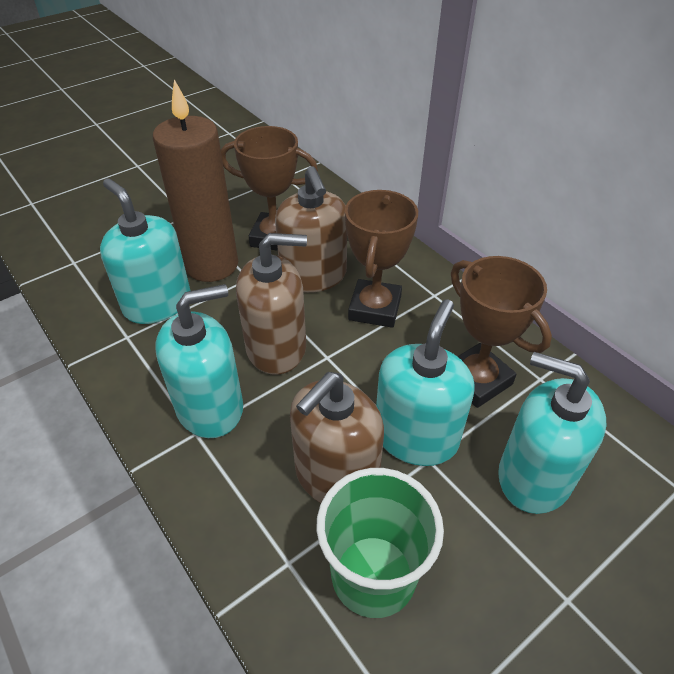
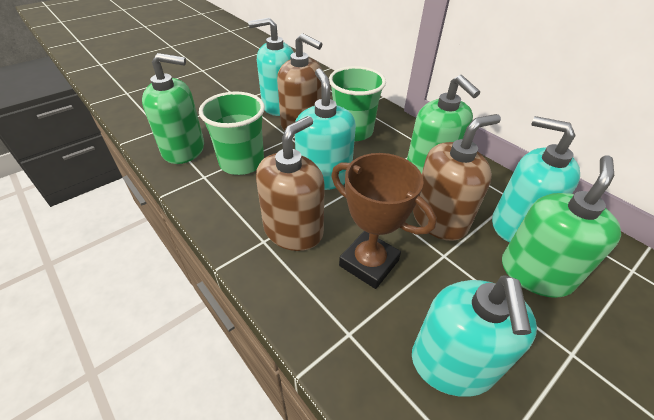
brown candle: [153,79,238,282] = 1 -> none = 0
brown trophy: [221,126,318,251] [345,190,418,328] [451,256,552,408] = 3 -> [331,153,437,289] = 1
green cup: [316,468,444,618] = 1 -> [199,91,265,175] [329,66,386,142] = 2
green soap dispenser: none = 0 -> [142,53,204,164] [407,75,480,174] [502,155,621,298] = 3

